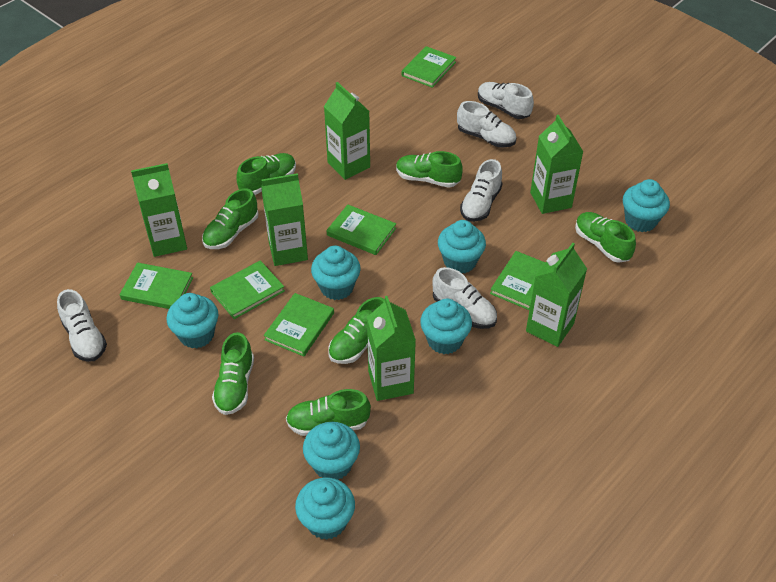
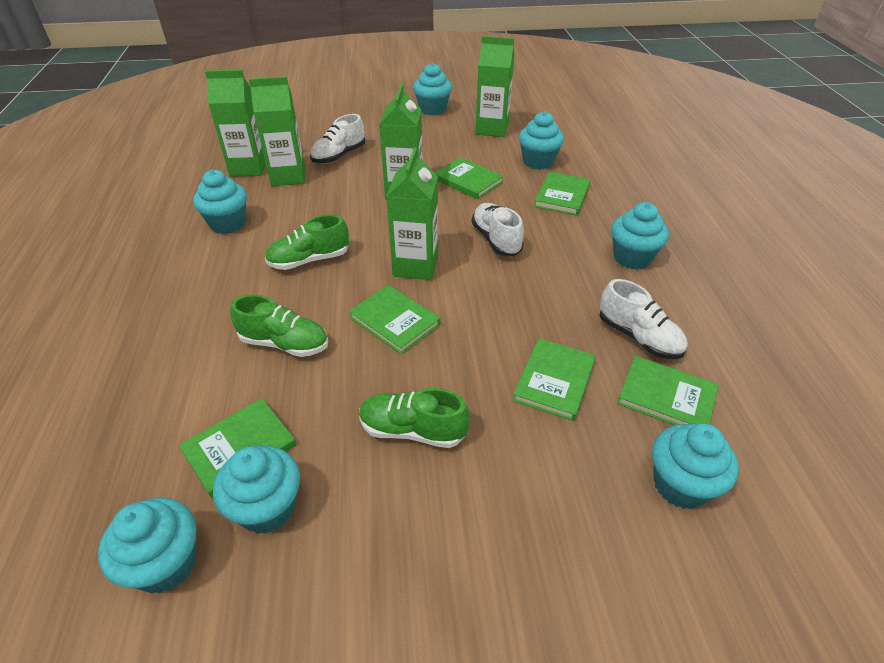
green carton: [131,163,187,257] [261,173,308,266] [324,82,370,180] [367,296,416,401] [526,243,587,347] [530,115,583,214] = 6 -> [205,70,266,177] [249,76,305,186] [379,84,423,200] [386,147,438,280] [475,36,514,137] = 5
green shoe: [202,188,258,249] [212,332,254,415] [237,153,296,195] [286,389,371,436] [328,297,385,364] [396,151,463,188] [575,212,636,263] = 7 -> [230,295,328,357] [265,215,349,270] [359,388,470,448] = 3
white shoe: [57,289,107,362] [433,267,497,329] [457,101,516,148] [460,159,503,222] [478,82,534,119] = 5 -> [310,114,365,164] [471,203,524,256] [599,279,688,359] = 3

